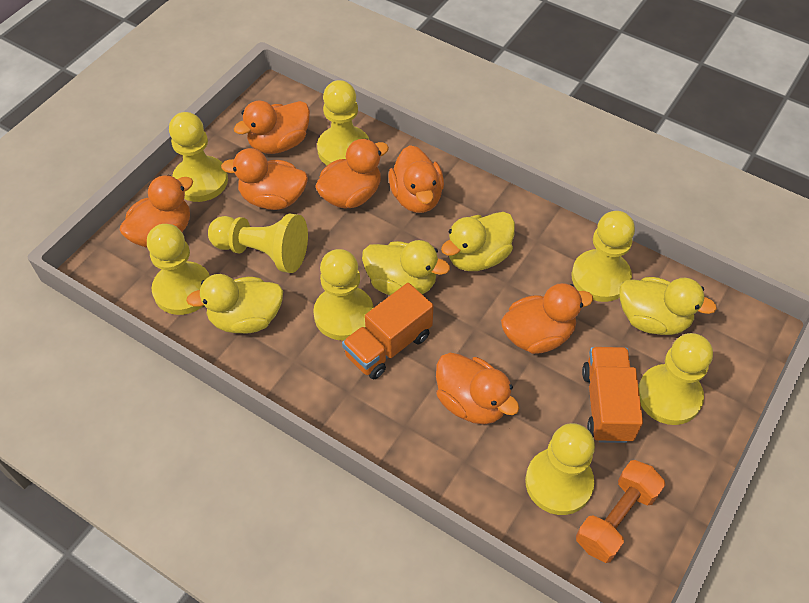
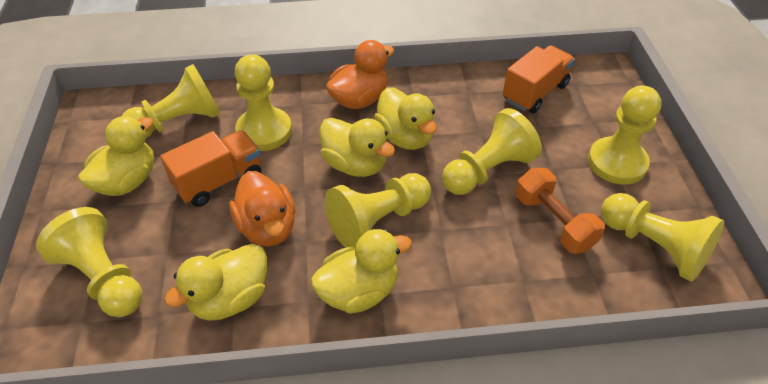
orange duck: [120,175,193,248] [221,148,308,210] [234,101,310,154] [315,139,389,209] [388,145,444,213] [436,353,520,424] [501,283,593,354] = 7 -> [229,171,296,247] [326,40,394,109] = 2
yellow duck: [186,274,283,334] [362,240,450,295] [441,212,515,271] [619,277,717,335] = 4 -> [78,116,154,196] [164,244,267,321] [311,229,412,314] [320,118,395,177] [374,87,437,150] = 5
yellow pawn: [147,224,210,315] [169,112,228,202] [208,213,308,273] [313,249,374,341] [317,80,369,165] [525,423,595,515] [572,211,635,302] [638,333,713,425] = 8 -> [36,207,142,317] [122,64,220,138] [234,55,292,151] [325,173,431,248] [442,108,542,195] [588,86,661,184] [601,193,724,282] = 7

